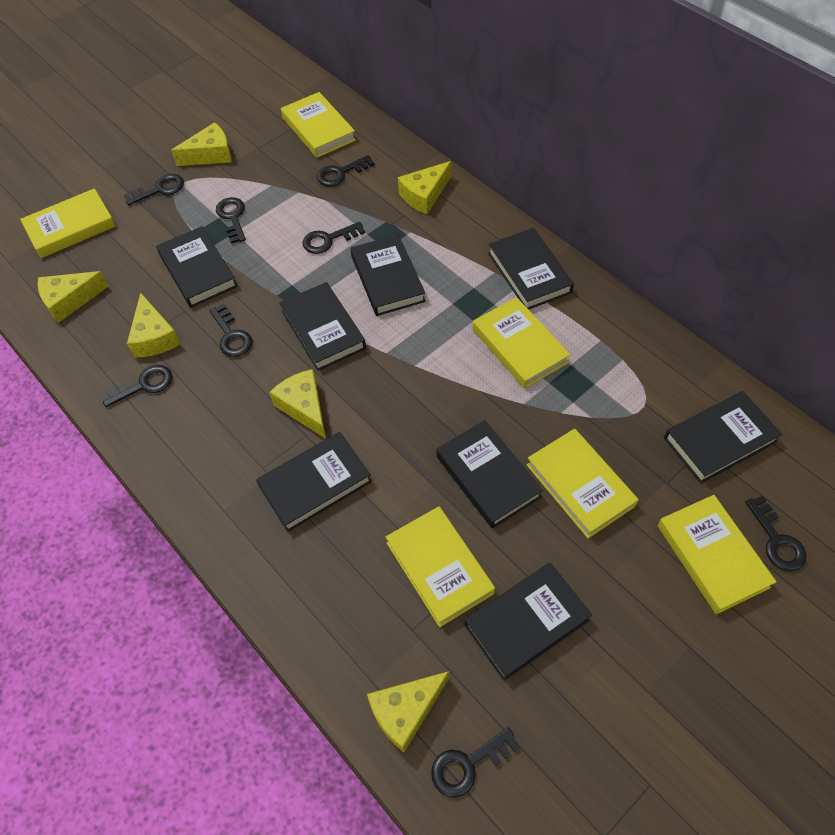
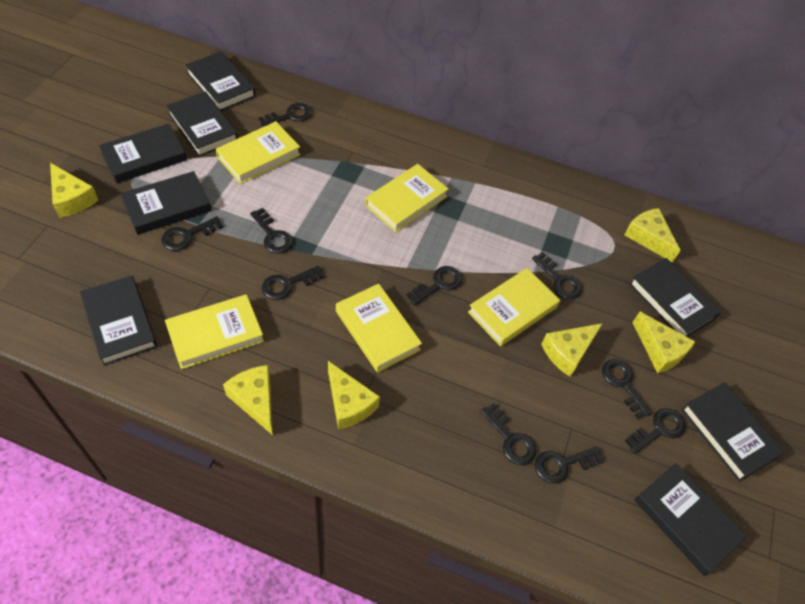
black key: [101,365,172,407] [124,174,184,205] [209,304,252,357] [216,197,246,244] [302,222,365,254] [317,155,375,186] [431,727,520,798] [745,496,806,571] = 8 -> [161,216,223,251] [250,208,293,254] [259,103,312,127] [262,266,324,300] [406,266,462,305] [481,403,536,465] [532,252,582,299] [535,446,604,484] [602,359,652,419] [625,408,685,454] = 10
yellow book: [20,188,116,258] [281,92,356,158] [386,506,495,627] [473,297,571,389] [527,429,639,538] [657,495,776,614] = 6 -> [165,294,264,369] [216,121,301,184] [336,284,422,373] [365,164,449,232] [468,268,560,346] = 5

